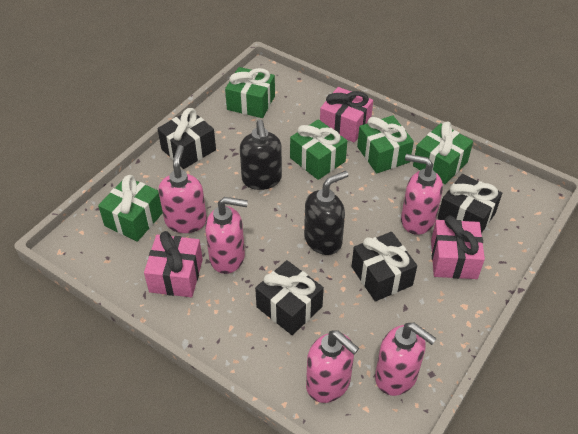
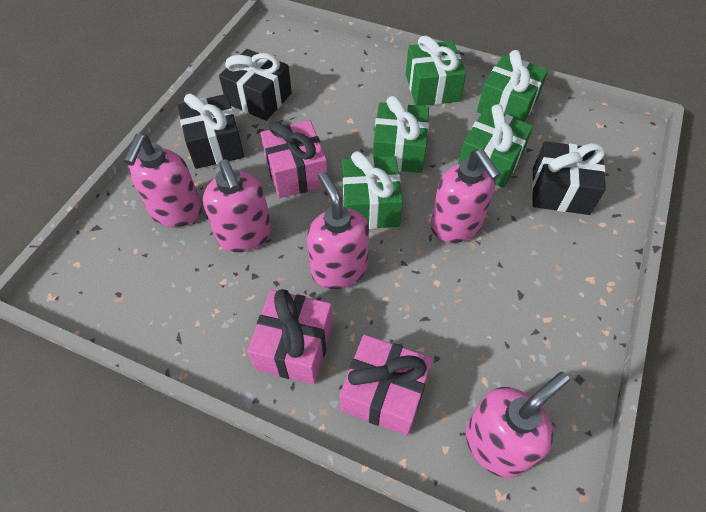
black gift: [157,108,216,169] [255,260,324,335] [352,232,417,301] [438,174,502,233] = 4 -> [178,93,244,169] [219,49,292,121] [532,141,606,215] = 3
black soap dispenser: [240,120,282,190] [304,171,348,255] = 2 -> none = 0

